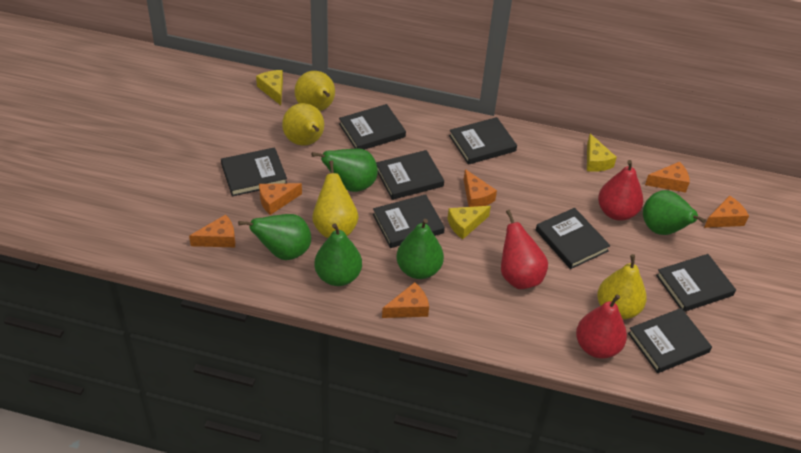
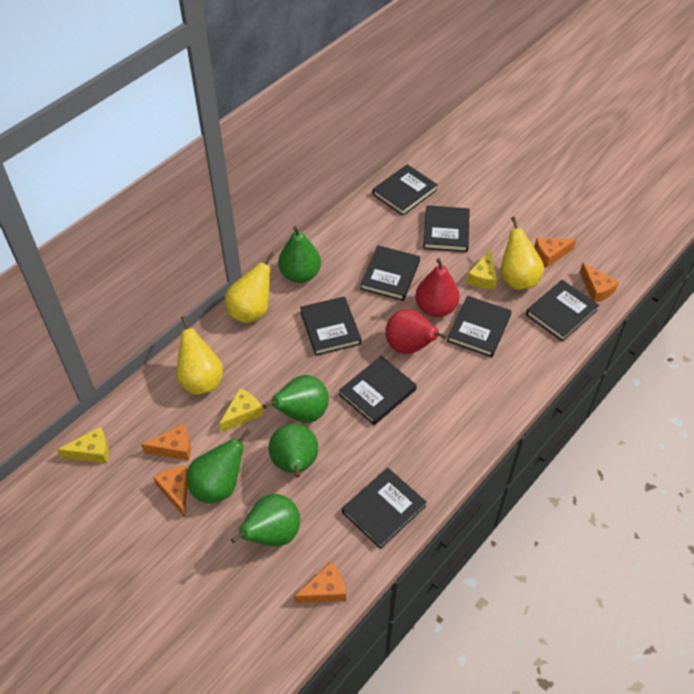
orange cheese: [189,215,235,247] [259,183,302,215] [382,282,429,318] [464,169,497,207] [645,162,690,193] [704,196,749,228] = 6 -> [141,423,191,460] [153,466,188,517] [294,561,346,603] [534,238,576,268] [580,263,619,302] = 5
red pear: [501,210,548,289] [576,294,627,359] [598,160,643,221] = 3 -> [385,309,447,354] [415,258,460,317] = 2
yellow pear: [282,103,324,146] [294,71,335,111] [312,160,359,238] [597,254,647,320] = 4 -> [176,316,223,395] [225,252,274,323] [500,216,544,290] = 3

